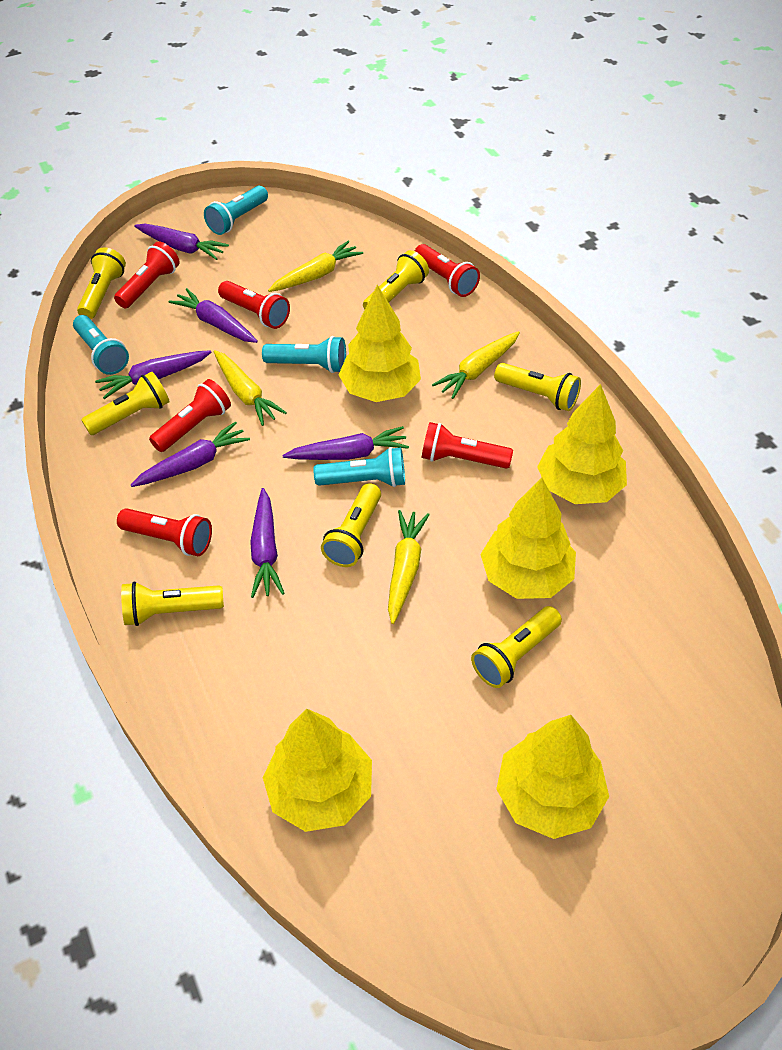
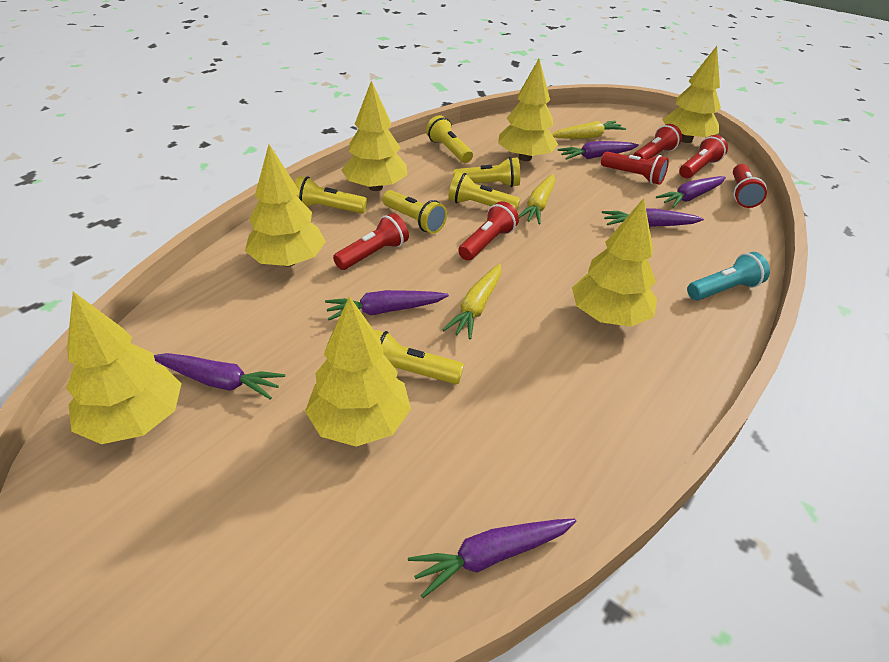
turquoise flashlight: [73,315,129,375] [204,186,268,235] [262,336,346,373] [313,447,405,487] = 4 -> [687,252,770,301] = 1
yellow carrot: [214,350,287,426] [268,241,363,292] [388,510,430,624] [432,331,520,399] = 4 -> [443,264,501,340] [519,174,555,224] [552,121,626,139] = 3
yellow flashlight: [77,248,126,319] [81,371,170,435] [121,581,224,626] [321,483,381,567] [363,250,429,309] [471,606,562,688] [494,363,581,411] = 7 -> [295,176,367,214] [374,330,464,384] [382,190,447,234] [426,115,473,163] [448,172,520,211] [453,157,520,187] = 6
yellow tree: [263,709,372,832] [339,285,421,402] [480,478,576,599] [496,715,609,839] [537,384,627,504] = 5 -> [66,291,182,444] [245,144,326,267] [305,296,411,447] [341,80,407,191] [498,59,558,161] [572,198,657,327] [662,46,721,143] = 7

